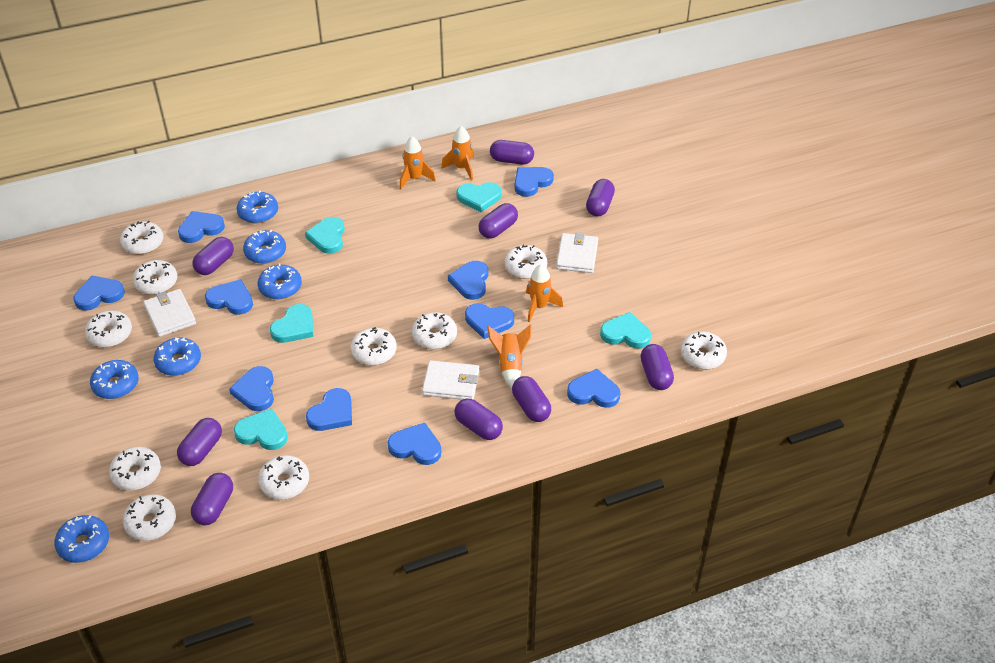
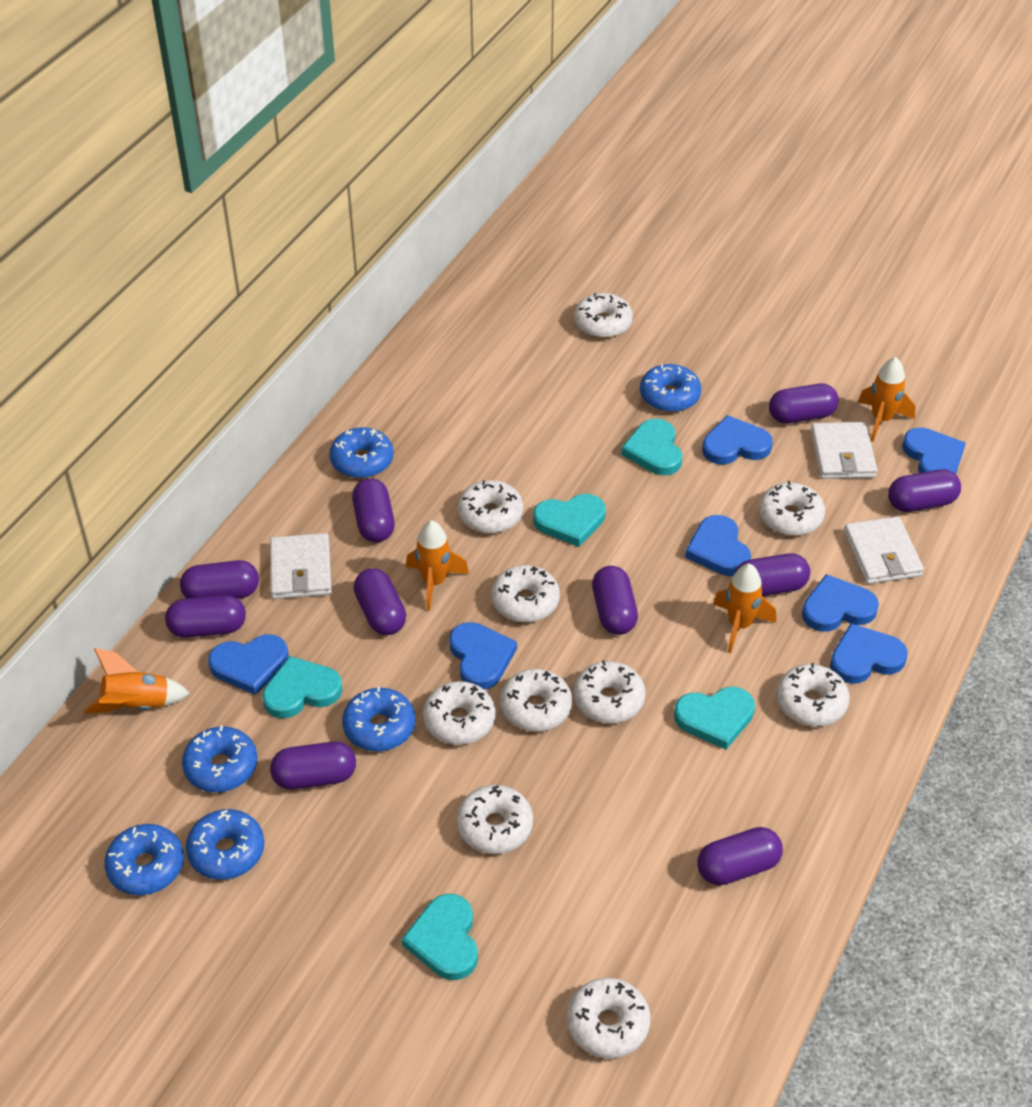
blue heart: [73,276,125,311] [178,211,225,243] [205,279,253,315] [229,366,274,411] [306,388,352,431] [388,423,441,465] [448,261,488,300] [465,303,514,339] [515,167,554,197] [567,369,620,408] = 10 -> [208,634,288,695] [449,622,517,689] [685,515,751,577] [702,415,773,464] [802,574,879,632] [830,624,908,684] [902,428,966,474] = 7
purple capsule: [177,418,222,466] [191,473,233,525] [192,237,234,275] [454,398,503,440] [479,203,518,239] [490,140,534,165] [512,376,551,422] [586,179,615,217] [640,344,674,390] = 9 -> [165,595,246,638] [180,560,259,599] [270,741,356,789] [352,478,395,542] [354,568,406,635] [592,566,638,635] [697,827,783,886] [734,553,810,596] [769,383,839,423] [888,469,961,512] = 10

